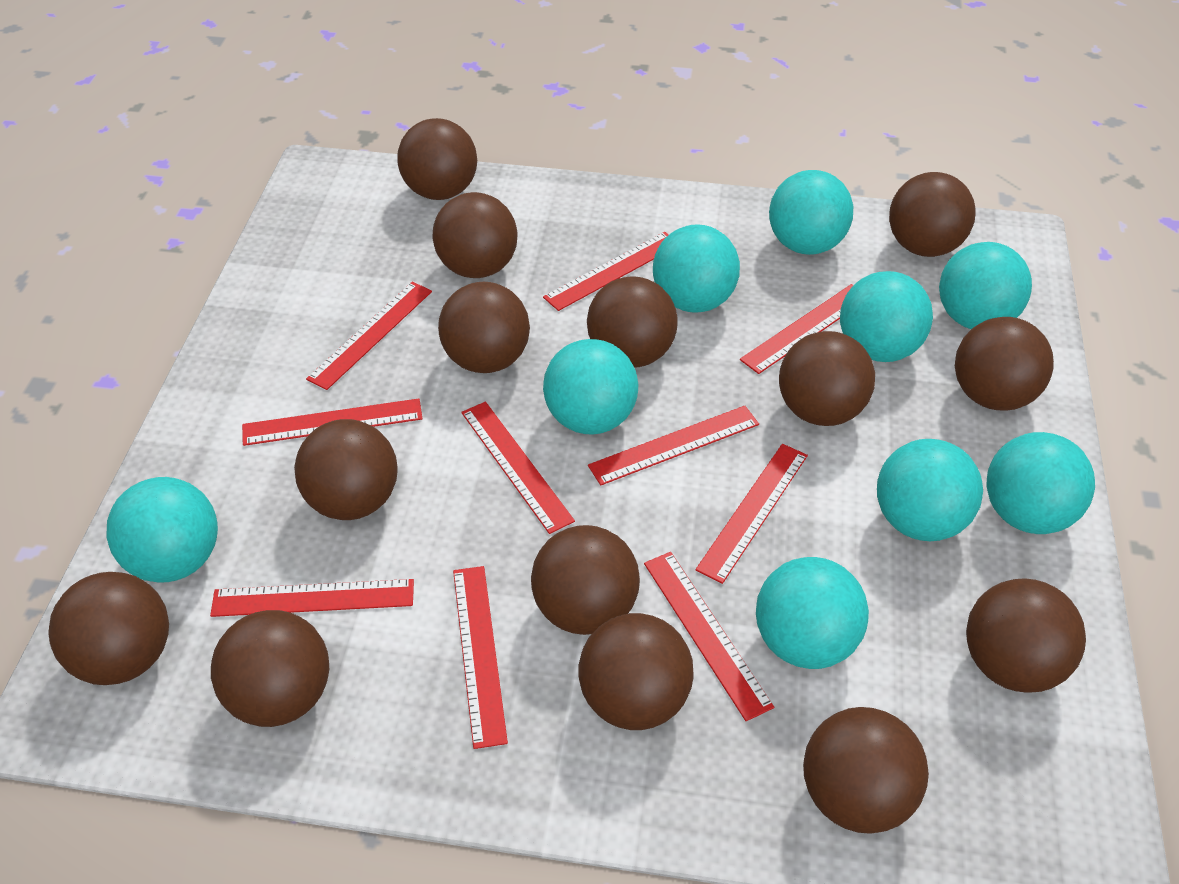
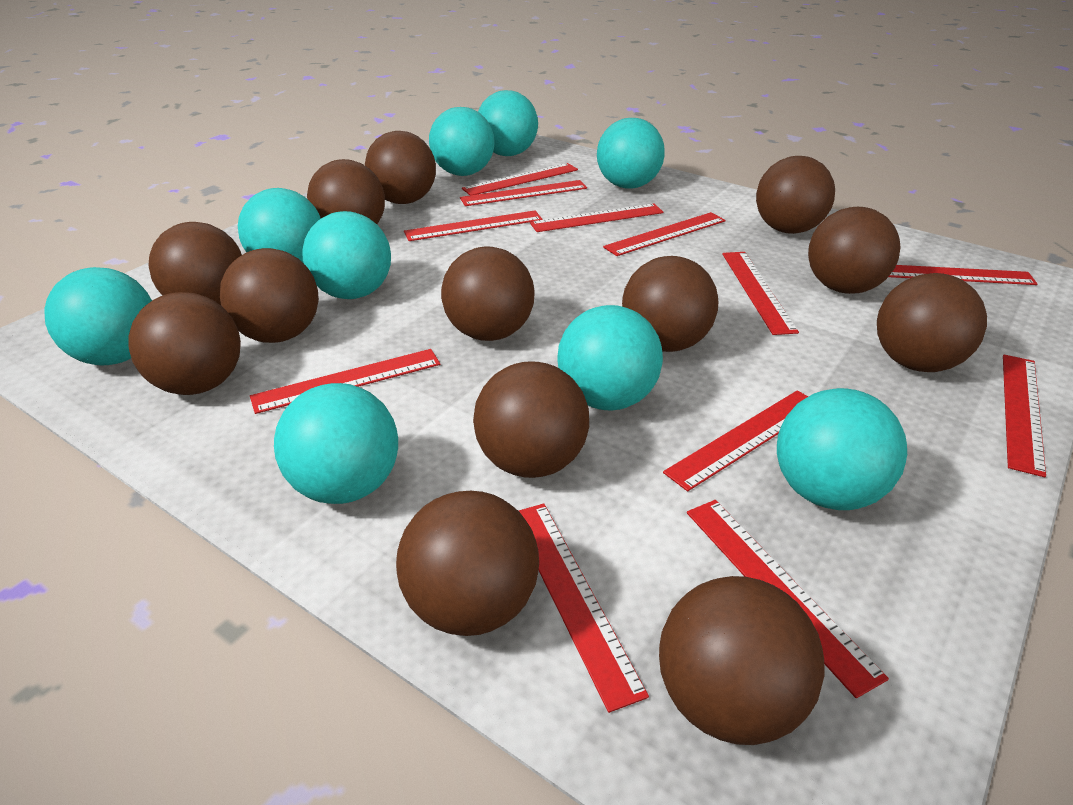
brown ball: [48,572,169,685] [211,610,329,727] [294,419,397,520] [397,118,477,200] [433,192,518,278] [438,282,530,373] [531,525,640,635] [579,613,694,730] [587,276,678,368] [779,331,875,426] [803,707,929,834] [889,172,976,257] [955,317,1054,411] [966,578,1086,693] = 14 -> [128,292,241,395] [149,222,242,305] [220,248,319,343] [307,159,385,224] [365,131,436,204] [396,491,539,636] [441,246,534,341] [473,361,589,478] [622,256,719,352] [659,576,825,745] [756,156,835,234] [808,207,901,294] [877,273,987,372] = 13
red ruler: [210,579,414,617] [242,398,423,446] [306,282,432,390] [453,566,508,749] [461,402,575,534] [543,232,669,311] [588,406,759,486] [644,552,774,721] [695,444,808,584] [740,284,853,374] = 10 -> [250,349,440,414] [404,210,543,241] [460,180,587,206] [462,163,578,195] [519,504,649,713] [530,203,663,232] [603,212,726,256] [663,390,808,491] [687,500,889,698] [722,252,799,335] [889,265,1037,285] [1003,355,1046,477] = 12

